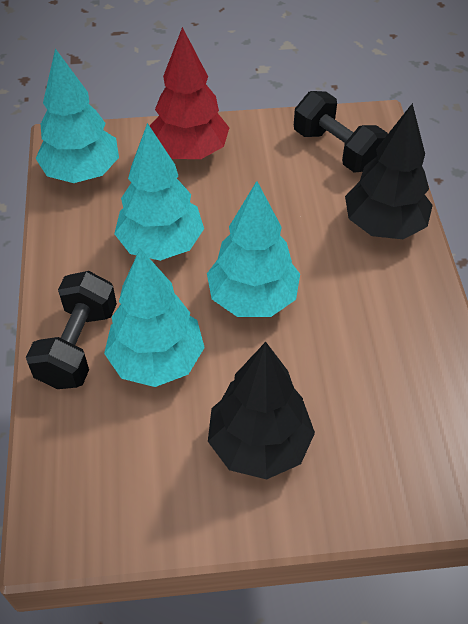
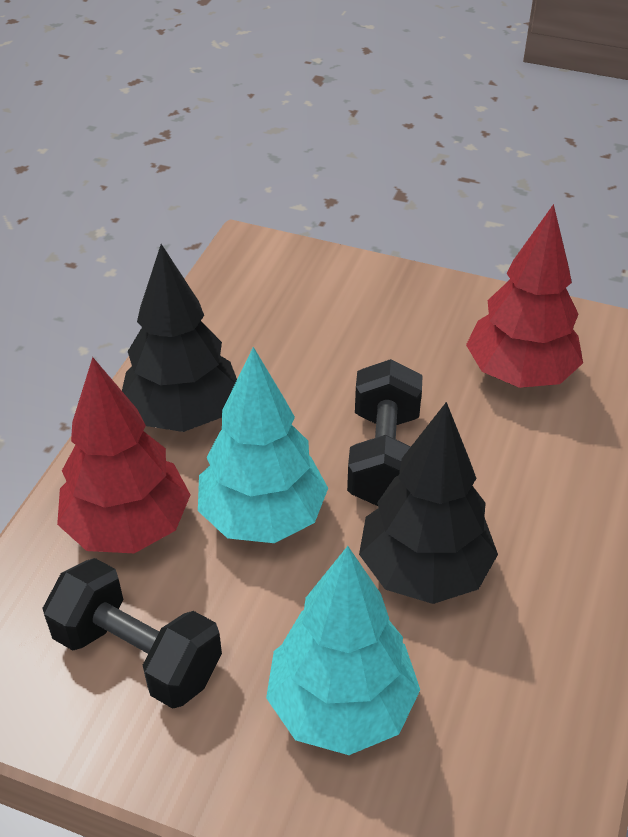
red tree: [150,27,229,159] = 1 -> [57,357,190,553] [466,204,583,388] = 2
turquoise tree: [36,48,119,183] [104,248,205,387] [114,123,204,261] [207,181,300,317] = 4 -> [198,347,328,543] [266,546,420,755] = 2

